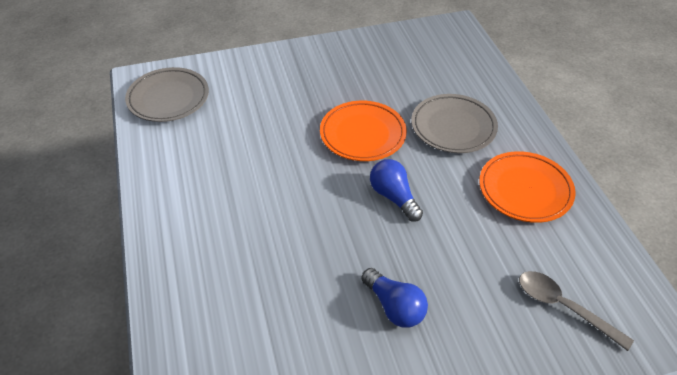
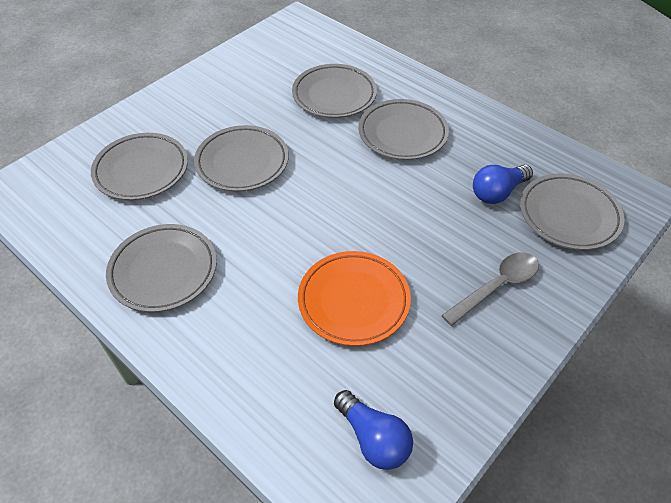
grey plate: [125,67,209,122] [411,94,498,153] = 2 -> [91,133,188,200] [106,224,217,312] [194,125,289,192] [292,64,377,118] [358,99,449,160] [520,174,625,250] = 6
orange plate: [320,101,407,161] [479,151,576,223] = 2 -> [298,251,411,346] = 1

